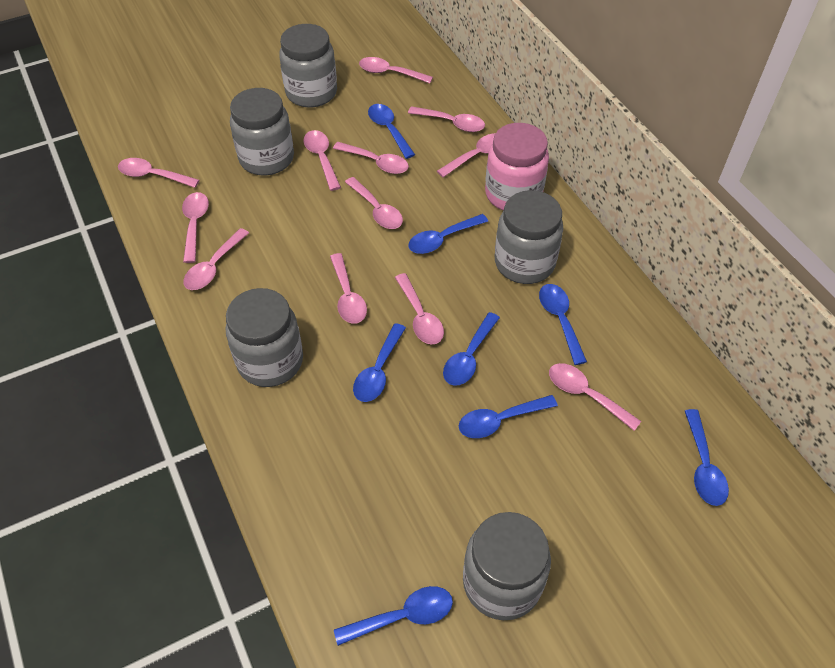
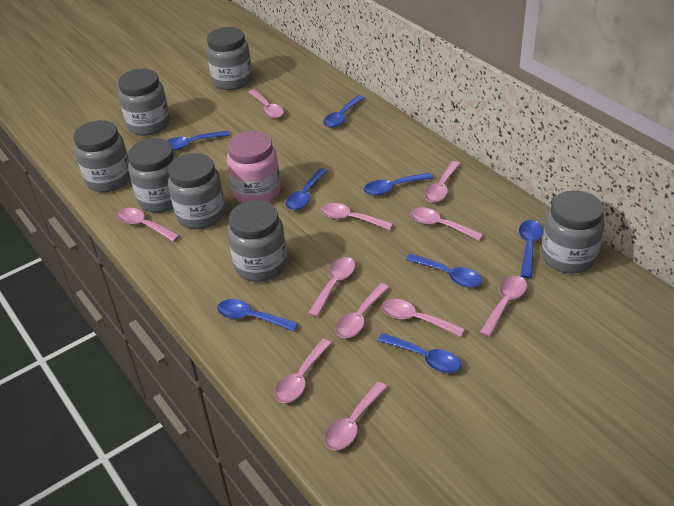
grey jar: [226,288,303,387] [230,88,294,176] [279,24,337,108] [463,512,551,620] [495,190,563,284] = 5 -> [74,120,131,192] [118,69,170,136] [128,138,178,213] [168,153,225,229] [207,27,253,90] [228,200,287,282] [541,190,605,274] = 7
pink spoon: [118,158,199,188] [182,192,209,263] [183,228,249,290] [303,130,341,191] [330,253,367,324] [333,142,409,174] [345,177,403,229] [359,57,433,83] [395,273,444,345] [408,106,485,132] [437,133,496,177] [549,363,641,431] = 12 -> [118,208,180,242] [248,89,284,119] [274,339,332,403] [308,257,355,317] [320,203,393,230] [324,382,387,450] [335,283,390,338] [381,299,465,337] [410,207,483,241] [424,161,460,203] [479,276,527,337] = 11

